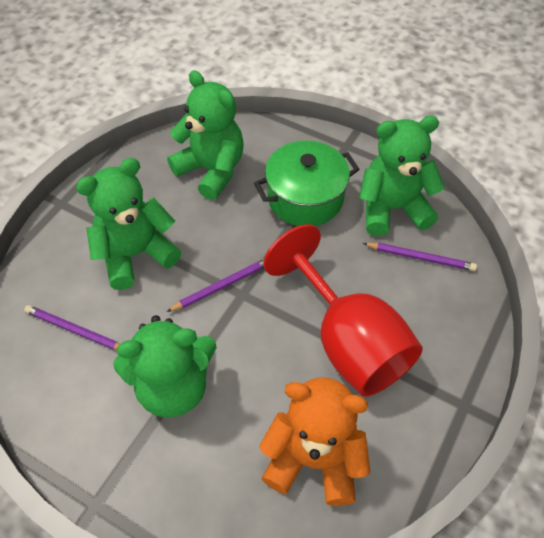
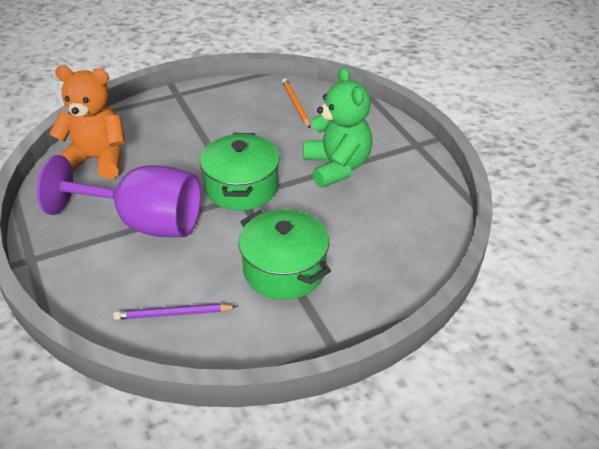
green pot: [254,141,359,226] = 1 -> [200,133,280,211] [239,209,331,300] = 2
green teddy bear: [76,158,181,290] [113,315,217,418] [167,70,244,200] [359,116,445,236] = 4 -> [303,67,372,188] = 1
orange pencil: none = 0 -> [282,79,310,128] = 1
purple goblet: none = 0 -> [37,155,201,237] = 1
purple pencil: [24,305,120,350] [167,259,264,312] [363,243,477,271] = 3 -> [113,303,237,320] = 1
red goblet: [263,224,423,397] = 1 -> none = 0

